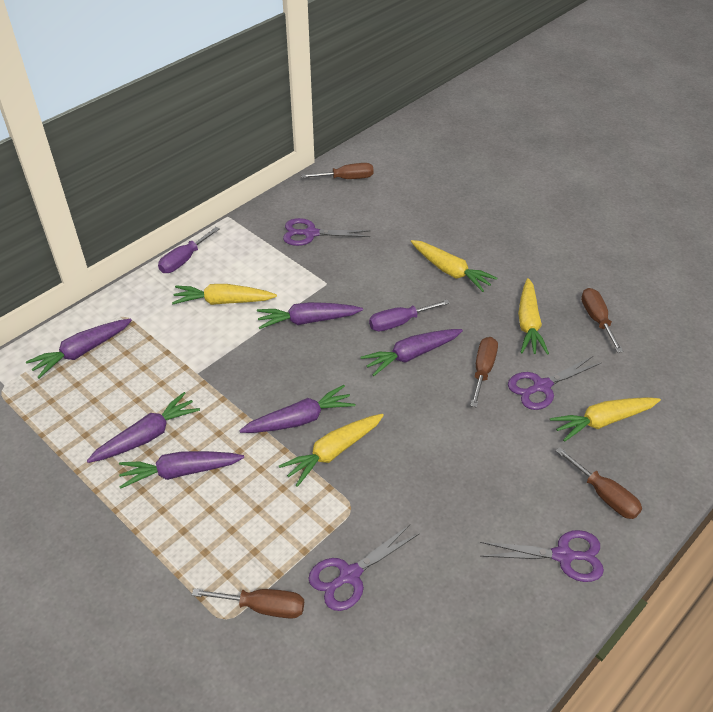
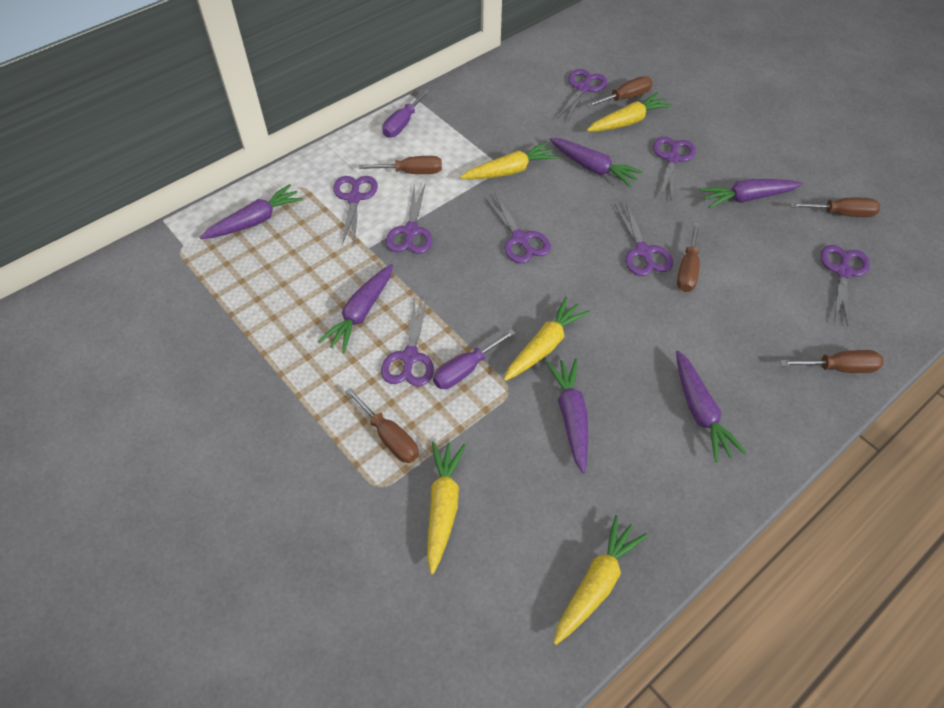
brown screwdriver: [192,588,304,619] [301,163,374,179] [470,337,498,407] [555,447,642,519] [581,288,623,353] = 5 -> [345,387,419,463] [359,156,442,174] [586,76,653,107] [677,222,700,292] [780,350,884,373] [790,198,880,217] = 6
purple scissors: [283,218,371,246] [308,525,420,611] [480,530,604,582] [508,356,601,410] = 4 -> [333,176,378,246] [381,298,434,387] [386,184,432,254] [484,193,551,263] [557,69,607,122] [615,202,673,276] [653,137,696,202] [820,245,870,327] = 8

